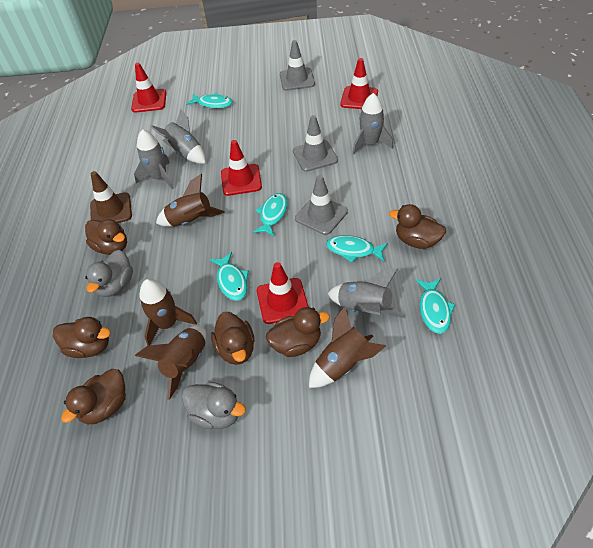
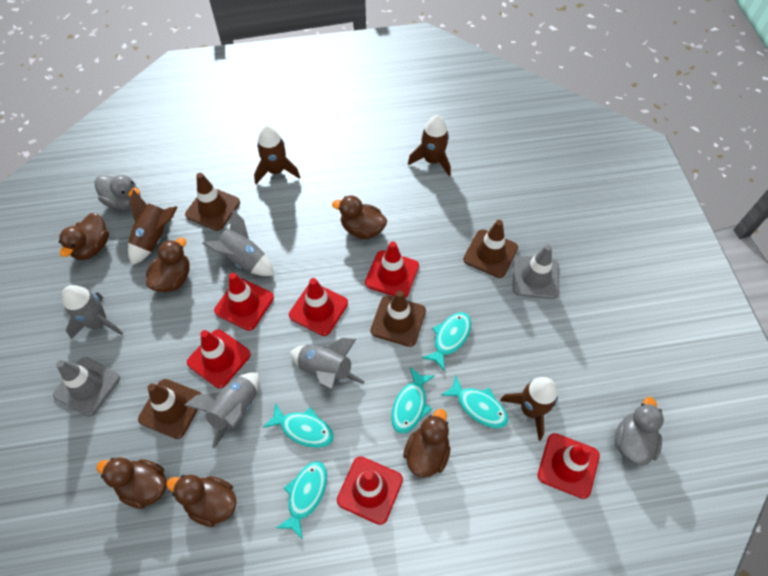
brown traffic cone: [90,171,132,223] = 1 -> [138,379,202,439] [185,173,240,231] [371,290,426,347] [463,220,518,278] = 4
grey traffic cone: [280,40,315,91] [293,115,338,172] [295,175,348,235] = 3 -> [53,357,120,417] [513,244,559,299] = 2
red traffic cone: [131,63,166,112] [221,140,262,196] [257,262,309,324] [340,58,378,109] = 4 -> [187,330,251,388] [214,273,274,331] [289,278,348,336] [337,456,403,525] [365,241,419,298] [538,433,600,499] = 6

